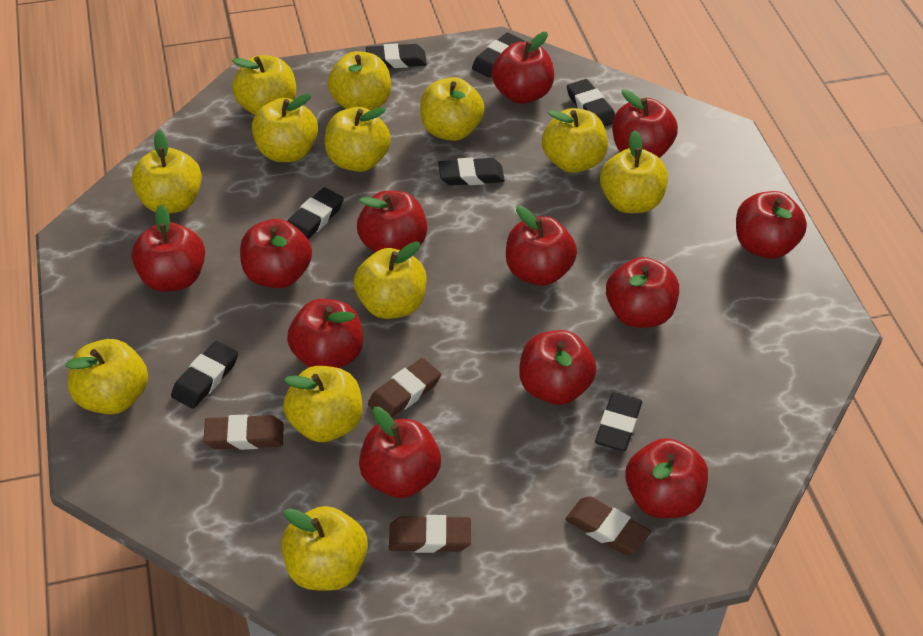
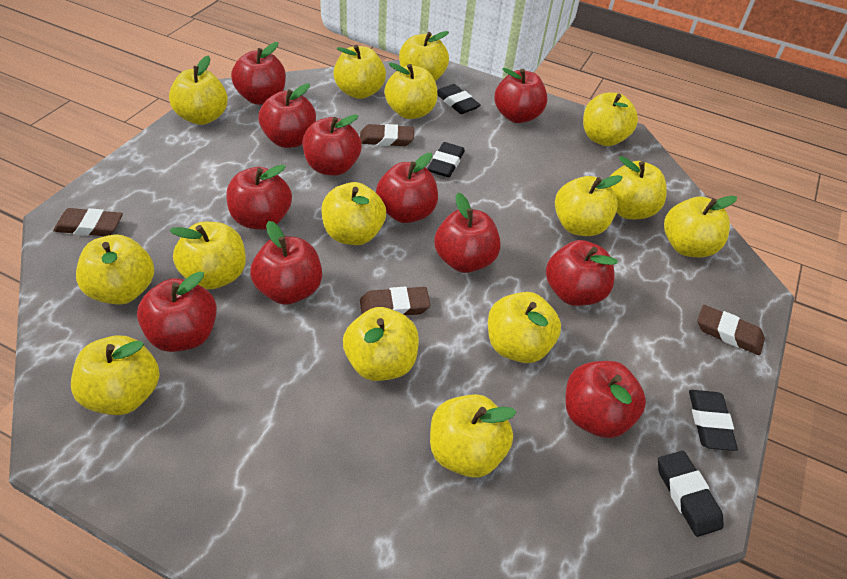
black eraser: [171,341,238,409] [287,188,344,239] [366,43,427,68] [438,158,505,186] [472,33,525,77] [567,79,615,127] [595,392,642,451] = 7 -> [427,142,465,177] [437,84,481,114] [658,451,724,537] [689,390,738,451] = 4
red apple: [132,204,205,292] [240,219,312,288] [287,299,363,368] [357,191,427,253] [359,407,441,498] [492,32,554,104] [506,206,577,286] [519,330,596,405] [606,257,679,328] [612,89,678,158] [626,438,708,518] [736,191,807,259] = 12 -> [137,271,217,352] [226,165,292,230] [231,42,286,105] [250,221,322,305] [259,83,316,148] [302,114,362,176] [376,153,438,223] [434,193,501,273] [494,68,547,123] [546,240,617,306] [565,361,646,438] = 11
yellow apple: [66,339,148,415] [132,130,202,213] [232,55,296,115] [252,93,318,162] [281,506,368,591] [283,366,363,442] [325,107,391,172] [328,51,391,111] [354,241,427,319] [420,77,485,141] [542,108,608,173] [600,130,668,213] = 12 -> [71,336,160,415] [76,234,154,305] [169,55,228,125] [170,222,246,289] [321,182,386,245] [333,45,386,99] [343,307,419,381] [384,63,438,119] [399,31,449,81] [430,394,516,478] [488,292,561,363] [555,175,622,236] [583,93,638,146] [609,156,667,219] [664,195,737,257] = 15

